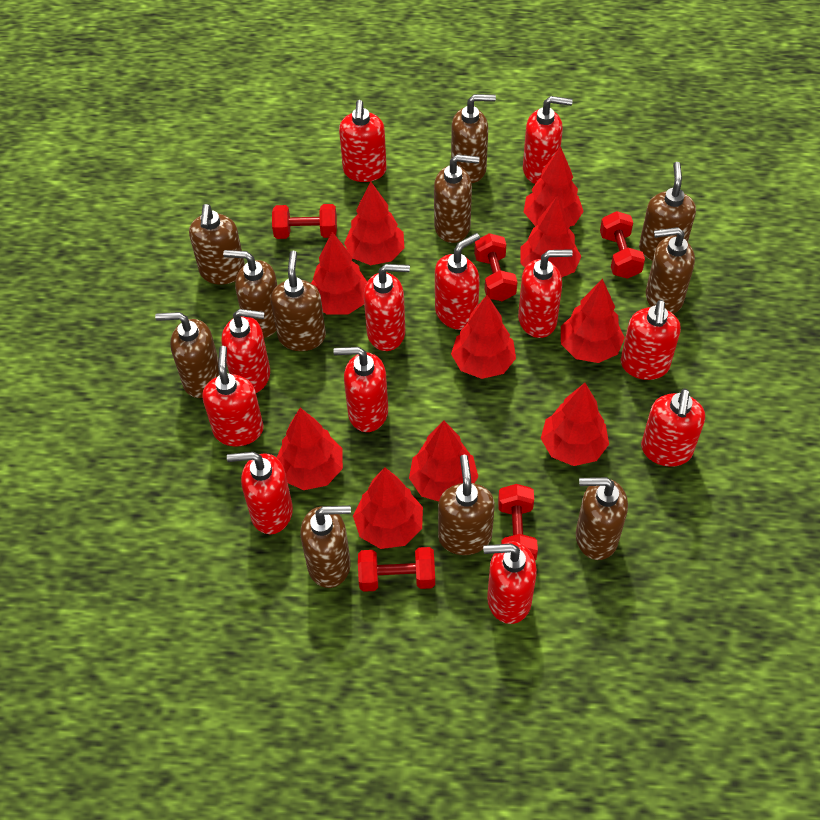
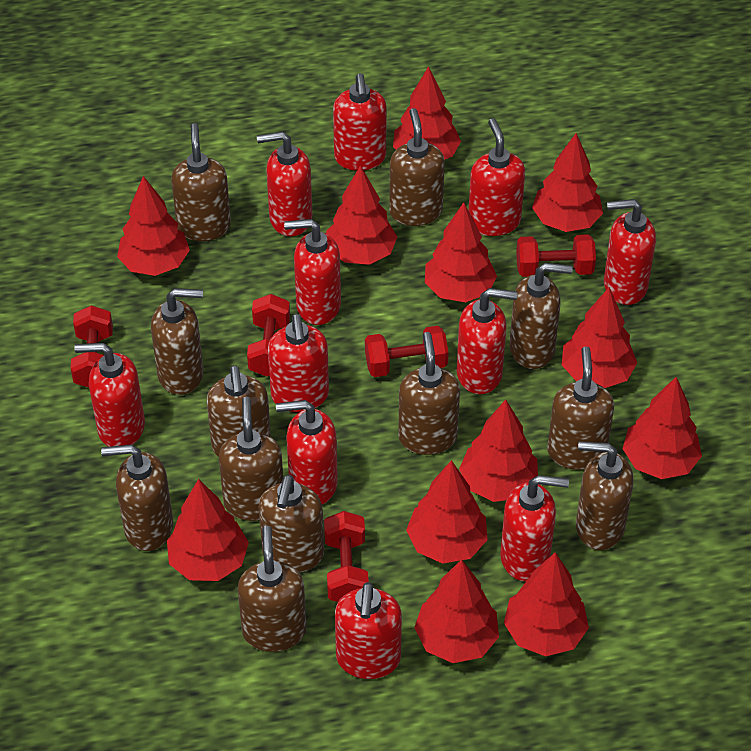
brown soap dispenser: [155,312,219,398] [189,204,245,285] [223,250,278,338] [271,250,326,351] [300,505,351,588] [434,154,480,243] [438,455,495,555] [451,94,496,183] [576,477,628,560] [639,162,696,261] [646,227,695,314] = 11 -> [101,444,173,551] [151,288,204,395] [171,123,231,241] [207,365,271,457] [219,397,283,521] [238,526,306,652] [259,475,324,572] [389,108,445,226] [398,332,460,455] [510,263,573,369] [547,346,614,470] [576,441,633,550] = 12
red soap dispenser: [202,346,264,446] [222,309,270,393] [227,452,293,534] [333,347,388,432] [339,100,387,182] [364,264,410,351] [435,233,480,330] [483,541,537,624] [518,249,573,338] [523,96,573,184] [621,300,681,380] [641,388,705,467] = 12 -> [74,343,145,447] [257,131,312,236] [268,314,329,412] [276,400,338,504] [284,219,341,325] [333,73,387,171] [335,582,402,679] [457,288,518,394] [469,118,525,236] [500,475,569,582] [604,199,656,305] = 11
red tree: [277,408,343,490] [311,232,367,314] [344,182,405,265] [353,467,423,549] [409,420,478,502] [451,295,516,379] [520,196,581,277] [524,146,584,226] [541,383,609,466] [561,279,625,363] = 10 -> [117,176,190,276] [167,479,249,581] [326,165,397,265] [393,66,461,160] [406,460,488,564] [414,559,499,663] [425,202,497,302] [459,400,538,502] [504,552,589,656] [532,133,603,232] [562,287,637,388] [623,377,702,479] = 12

